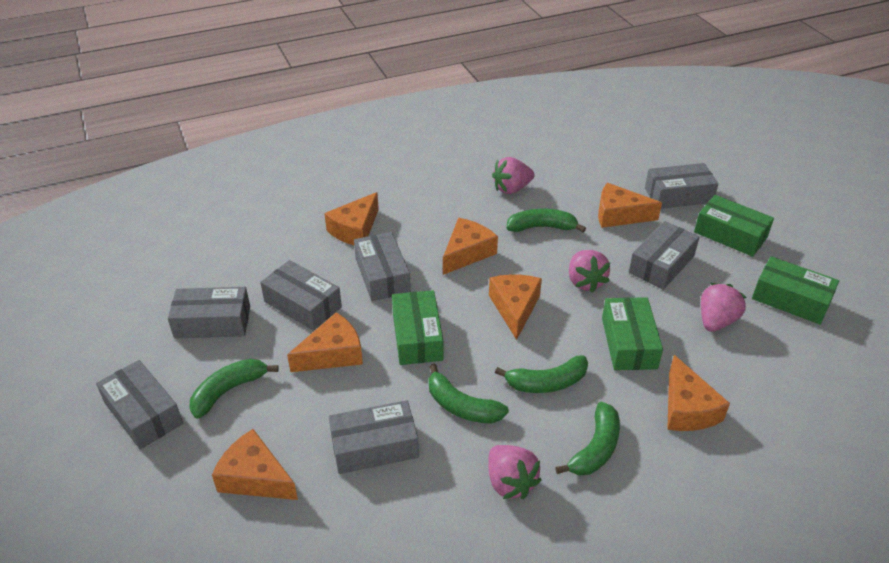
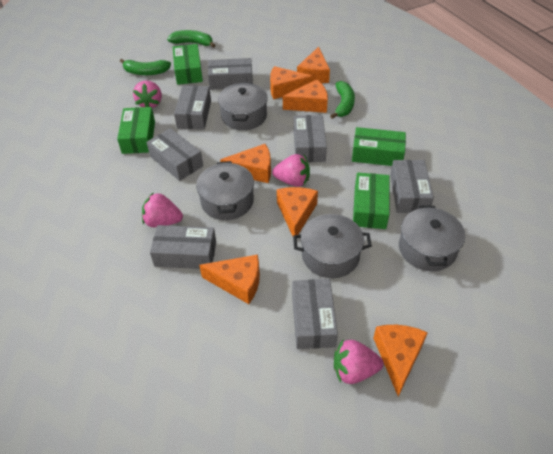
green banana: [189,359,279,419] [429,364,509,423] [495,355,588,393] [506,209,586,232] [555,402,620,476] = 5 -> [120,59,171,75] [167,30,215,48] [330,81,355,119] = 3
grey pot: none = 0 -> [196,161,254,220] [218,82,268,130] [293,214,372,278] [399,205,465,271] = 4

